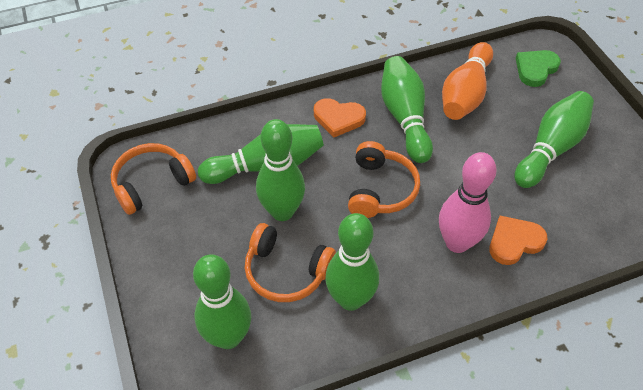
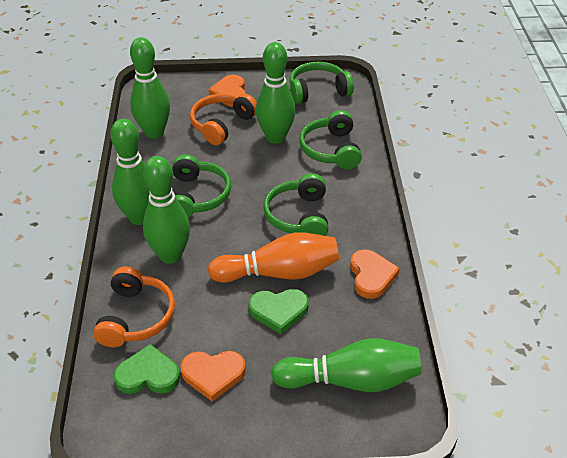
green bowling pin: [193,254,251,349] [198,124,324,184] [256,119,305,221] [325,213,379,311] [381,56,433,163] [514,91,594,188] = 6 -> [110,119,150,225] [130,37,170,139] [143,156,190,264] [256,42,295,144] [271,338,422,392] = 5
green headphones: none = 0 -> [172,154,231,218] [263,173,328,236] [290,62,354,104] [300,110,362,169] = 4
green heart: [515,50,561,87] = 1 -> [114,344,180,394] [248,289,309,334] = 2
orange headphones: [111,143,196,215] [245,223,336,302] [348,141,420,218] = 3 -> [93,267,175,347] [190,94,257,145] = 2
orange heart: [314,98,366,138] [489,216,547,265] = 2 -> [180,351,246,402] [208,75,246,107] [350,249,400,299] = 3
pink bowling pin: [439,152,497,253] = 1 -> none = 0

